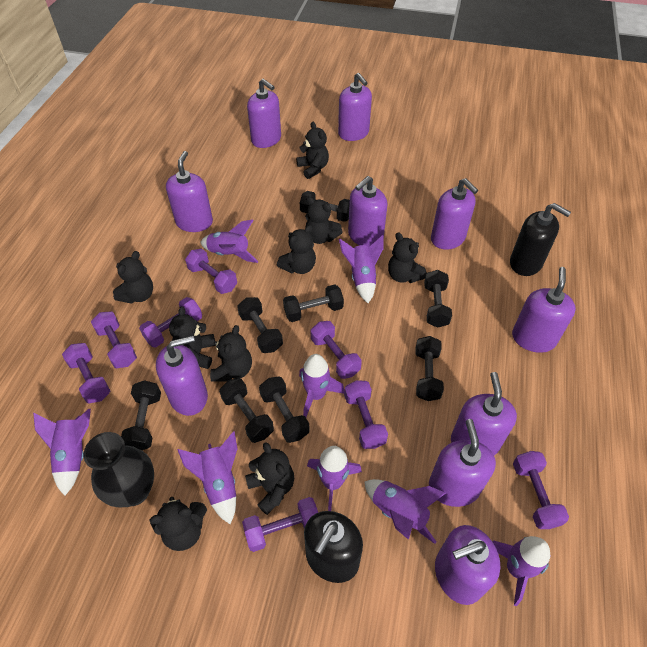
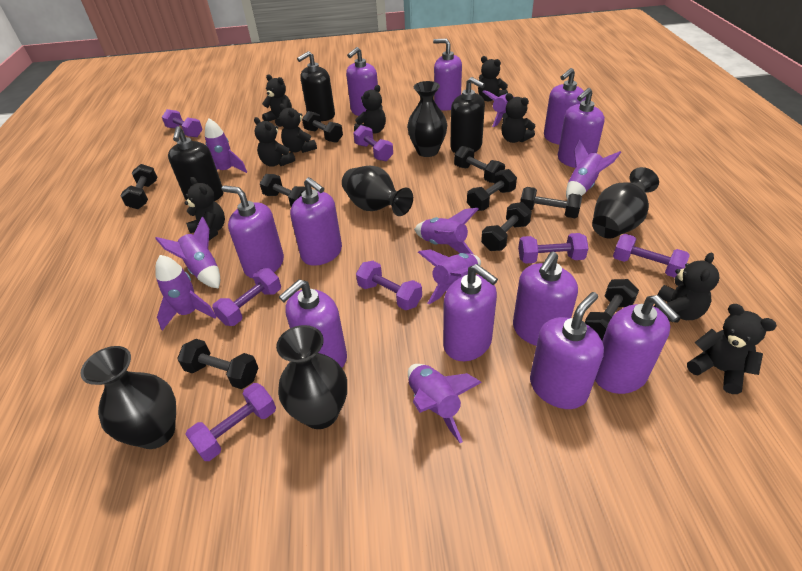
black dumbbell: [121,380,161,450] [219,378,274,443] [237,297,283,353] [259,377,310,443] [283,284,344,322] [300,191,350,222] [415,336,444,401] [424,270,452,328] = 8 -> [120,164,158,209] [177,339,258,389] [260,174,305,207] [302,111,343,143] [454,146,505,183] [467,169,517,211] [481,202,532,251] [520,187,582,218] [585,279,639,340] = 9
black soap dispenser: [304,511,363,583] [510,203,571,276] = 2 -> [168,126,224,201] [297,51,335,121] [450,77,485,153] = 3
black vase: [84,432,154,507] = 1 -> [81,346,176,449] [276,325,347,429] [342,166,413,216] [407,81,447,157] [592,167,659,239] = 5
purple dumbbell: [62,343,110,403] [91,311,137,368] [139,297,202,347] [185,249,237,294] [242,497,318,552] [311,321,362,379] [344,380,388,449] [513,451,569,529] = 8 -> [162,109,203,137] [185,383,276,461] [212,268,281,326] [353,125,393,161] [356,261,422,310] [518,233,588,264] [613,234,690,278] = 7
purple soap dispenser: [156,335,208,416] [166,151,213,232] [247,79,281,148] [338,73,372,141] [348,176,387,247] [429,419,496,507] [431,178,478,250] [435,525,500,605] [451,372,517,455] [512,267,576,353] = 10 -> [222,185,284,278] [279,279,347,368] [290,177,342,266] [346,47,378,116] [433,39,462,111] [443,264,498,361] [513,252,578,346] [530,292,604,409] [544,68,586,145] [558,88,605,168] [595,295,680,394] = 11

